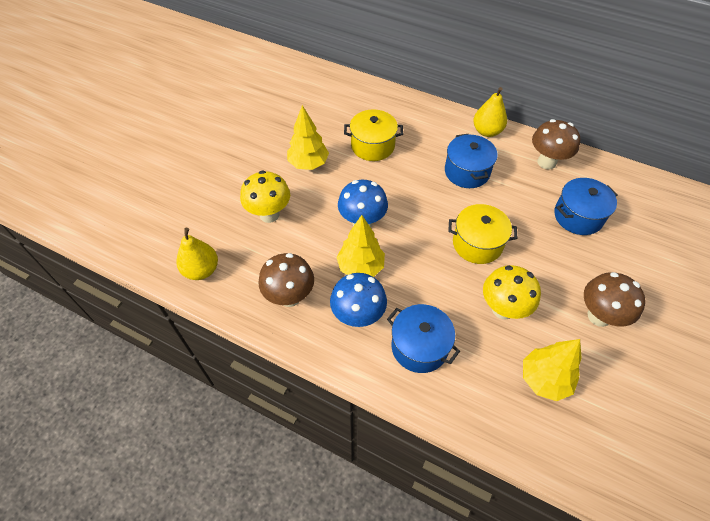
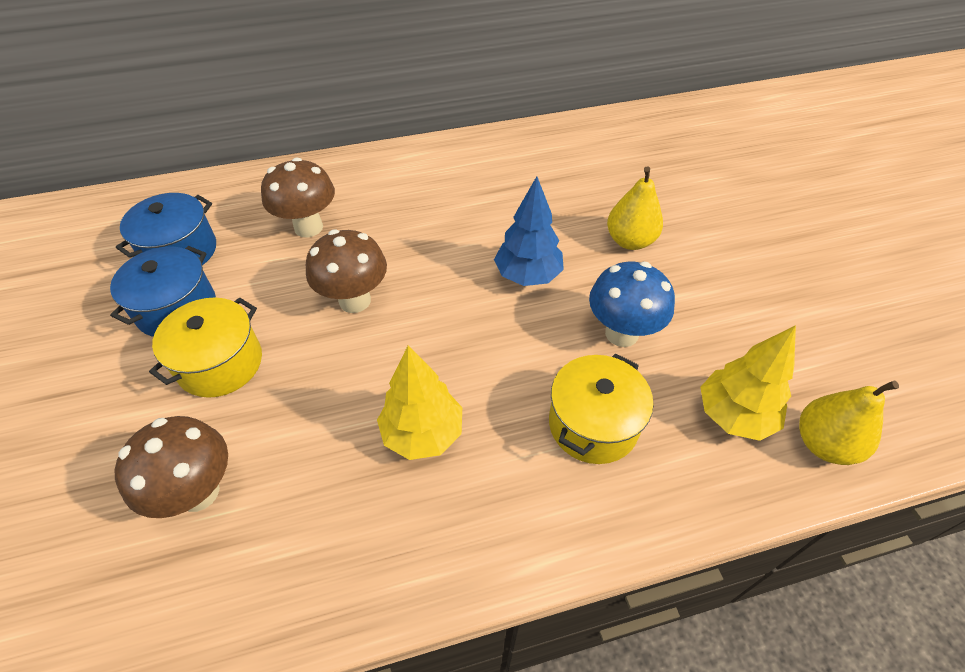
blue mushroom: [330,273,387,327] [338,180,388,227] = 2 -> [589,262,675,347] = 1
blue pot: [387,304,460,373] [445,134,498,188] [554,178,618,235] = 3 -> [110,246,216,337] [116,193,216,265] = 2
blue tree: none = 0 -> [494,176,564,286] = 1
yellow mushroom: [240,170,290,223] [483,265,541,319] = 2 -> none = 0
yellow tree: [287,105,329,170] [336,215,385,277] [523,339,582,401] = 3 -> [377,345,462,460] [700,325,796,441] = 2

